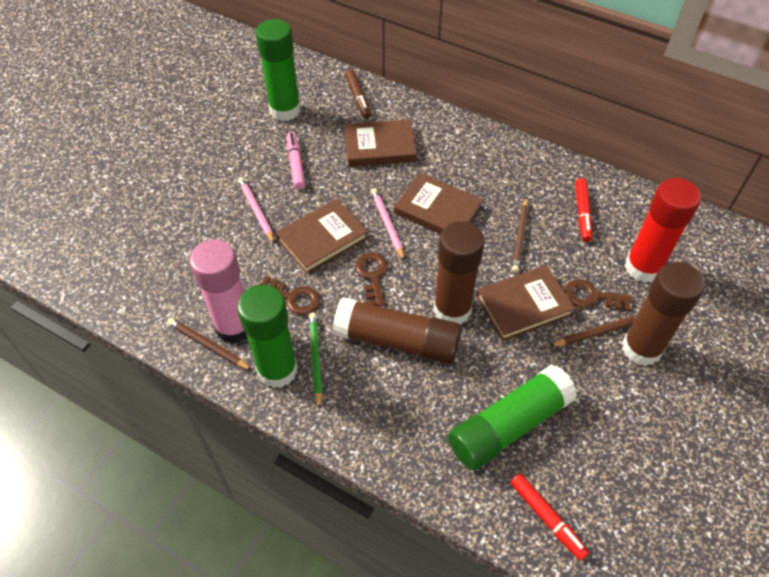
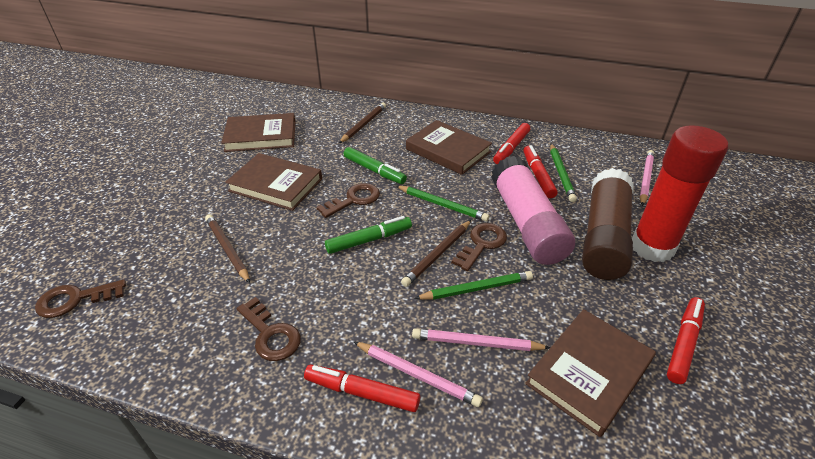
brown glue stick: [333,297,462,364] [433,221,485,325] [622,262,705,366] = 3 -> [582,168,634,280] = 1
brown key: [259,276,320,315] [355,253,388,307] [564,279,632,311] = 3 -> [35,279,126,318] [236,297,301,361] [316,183,380,218] [451,223,507,271] = 4
brown marker: [345,69,371,119] = 1 -> none = 0
green glue stick: [237,285,297,388] [256,19,300,121] [448,365,577,470] = 3 -> none = 0
green marker: none = 0 -> [325,216,412,254] [344,147,407,184] = 2
green pencil: [309,313,323,410] = 1 -> [396,185,489,222] [414,271,533,300] [550,144,577,202] = 3
pink marker: [287,132,305,189] = 1 -> none = 0
pink pencil: [238,177,275,244] [371,188,405,261] = 2 -> [353,341,483,407] [412,328,551,351] [640,150,654,206] = 3
red marker: [510,474,589,561] [575,178,593,242] = 2 -> [304,365,420,412] [493,123,530,164] [523,145,558,198] [667,297,705,384] = 4

